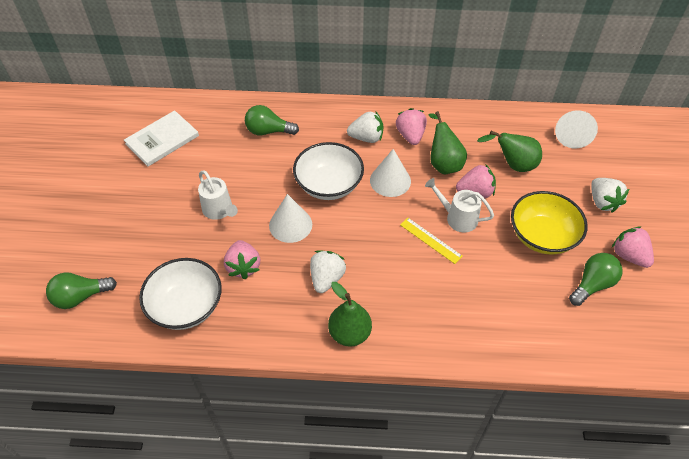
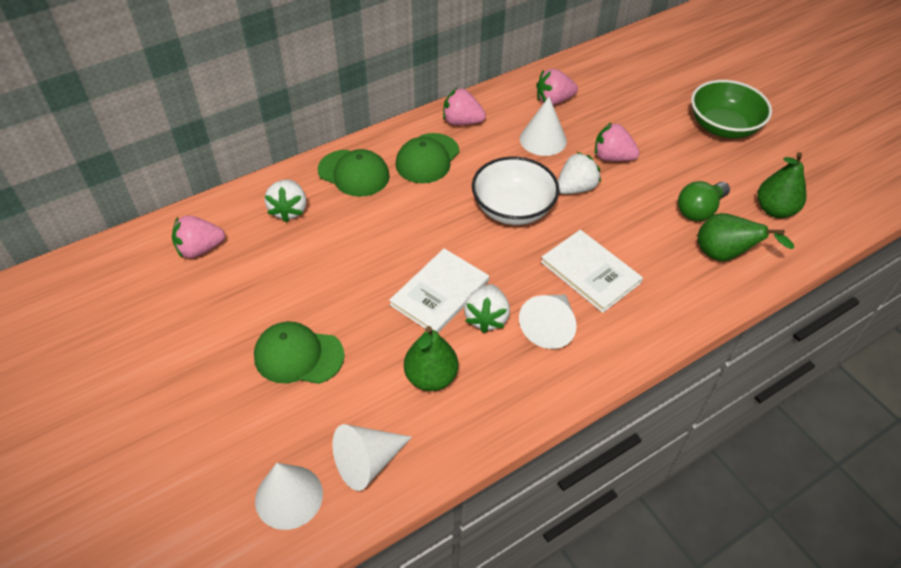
green bowl: none = 0 -> [691,80,772,138] = 1
green cap: none = 0 -> [254,322,345,384] [318,149,390,197] [396,133,459,183] = 3
green light bulb: [46,272,117,309] [245,105,299,135] [569,253,623,306] = 3 -> [678,181,730,221] = 1
white book: [124,110,199,166] = 1 -> [389,248,489,333] [541,230,643,313] = 2
white bowl: [139,258,222,330] [293,142,364,200] = 2 -> [472,157,560,225] = 1
white cone: [269,194,312,243] [370,149,411,197] [555,110,598,148] = 3 -> [255,463,323,530] [332,424,412,491] [519,294,577,349] [520,97,567,156] = 4
white watering can: [198,170,238,220] [425,178,494,232] = 2 -> none = 0
yellow bowl: [511,191,588,254] = 1 -> none = 0
yellow ruler: [400,218,463,264] = 1 -> none = 0

